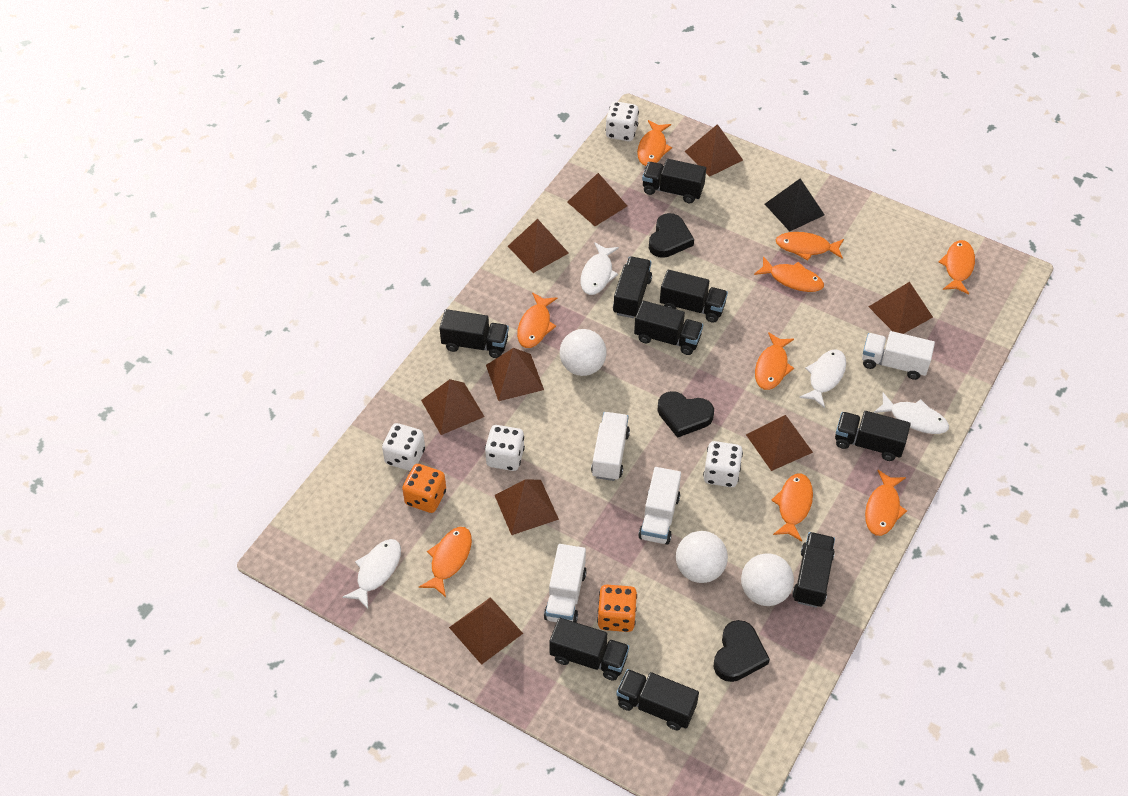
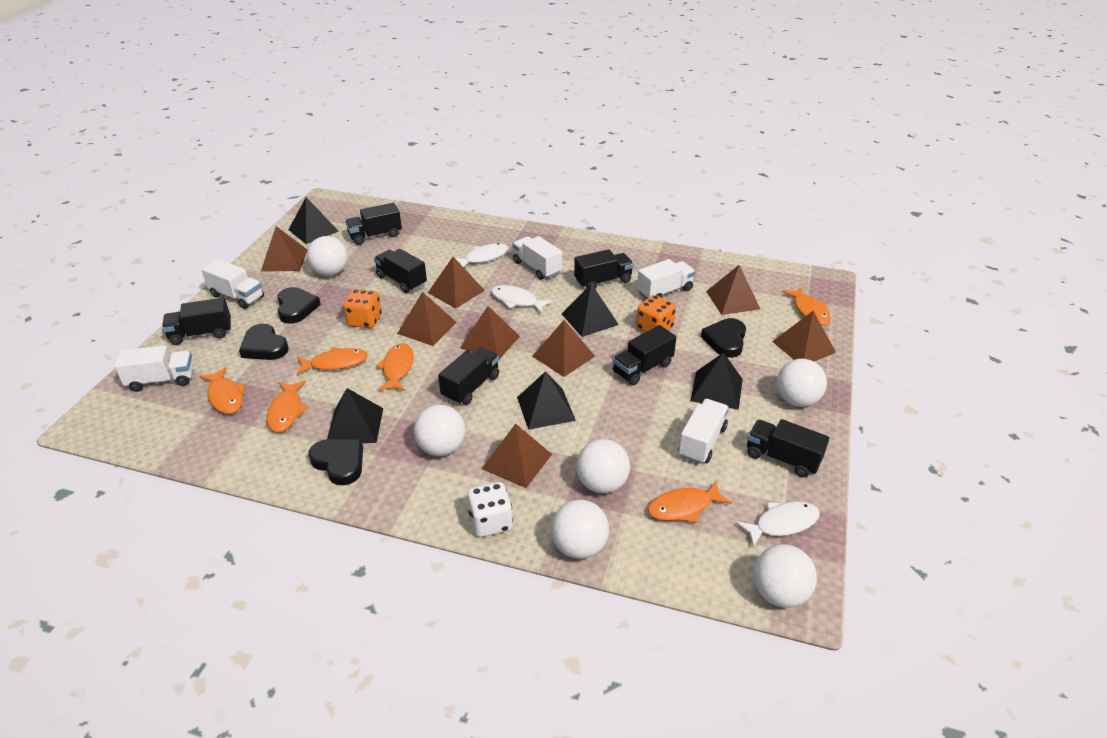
black heart: [649,213,694,258] [657,391,714,438] [713,620,770,682] = 3 -> [239,324,289,360] [277,287,321,324] [309,439,363,485] [701,318,746,358] = 4
black pyramid: [765,178,825,231] = 1 -> [288,197,339,244] [327,388,383,443] [517,371,576,430] [562,284,619,337] [691,352,743,410] = 5
black truck: [439,309,509,358] [549,618,629,681] [613,257,652,318] [616,669,699,730] [634,301,703,355] [642,159,706,203] [660,270,728,323] [792,532,835,608] [835,411,911,461] = 9 -> [162,298,231,345] [345,203,402,245] [374,249,427,293] [438,348,499,405] [574,249,634,289] [613,325,676,385] [747,419,829,477] = 7
brown pyramid: [421,379,484,435] [449,597,523,665] [486,348,544,401] [495,479,559,535] [508,219,569,273] [568,173,627,226] [685,124,743,177] [746,415,813,471] [869,282,933,334] = 9 -> [261,226,307,272] [397,292,457,346] [428,257,485,308] [460,306,520,359] [482,423,552,488] [532,320,595,377] [706,265,760,315] [772,311,836,361] = 8
orange fish: [419,527,472,597] [517,292,557,348] [637,120,672,166] [754,256,824,292] [755,332,794,390] [771,473,813,541] [776,232,844,261] [865,470,907,536] [938,240,975,295] = 9 -> [199,367,246,414] [267,381,308,432] [297,347,368,375] [376,343,414,391] [647,481,731,522] [782,287,831,325] = 6
white ball: [560,329,606,376] [676,531,728,583] [741,553,794,606] = 3 -> [307,236,348,276] [414,405,465,456] [551,500,609,559] [576,439,630,493] [753,544,817,607] [777,359,827,407] = 6
white dice: [382,423,425,471] [485,425,525,471] [605,101,639,141] [703,441,743,487] = 4 -> [467,482,513,537] = 1
white fish: [342,539,401,609] [581,242,619,295] [799,349,846,408] [873,393,949,434] = 4 -> [455,243,508,267] [491,285,553,313] [736,501,820,547] = 3
white truck: [544,544,587,622] [591,412,630,481] [638,467,681,545] [862,331,935,380] = 4 -> [114,345,194,392] [201,259,264,309] [513,236,562,280] [637,259,695,300] [679,399,729,464] = 5

